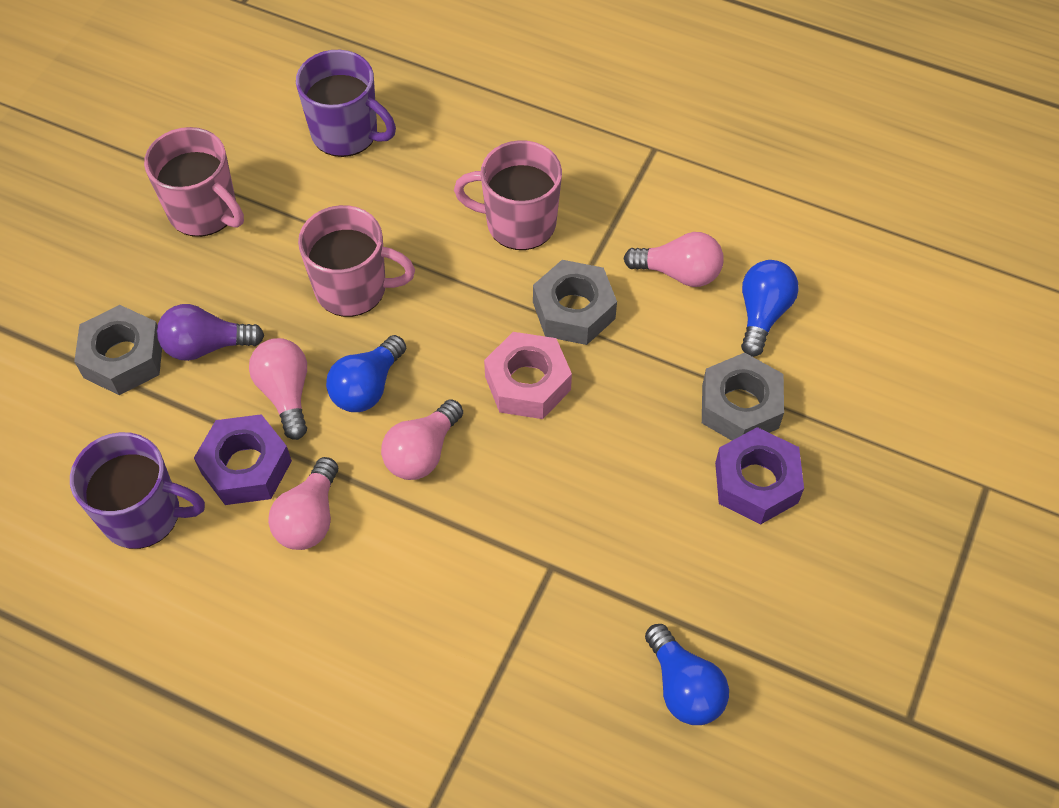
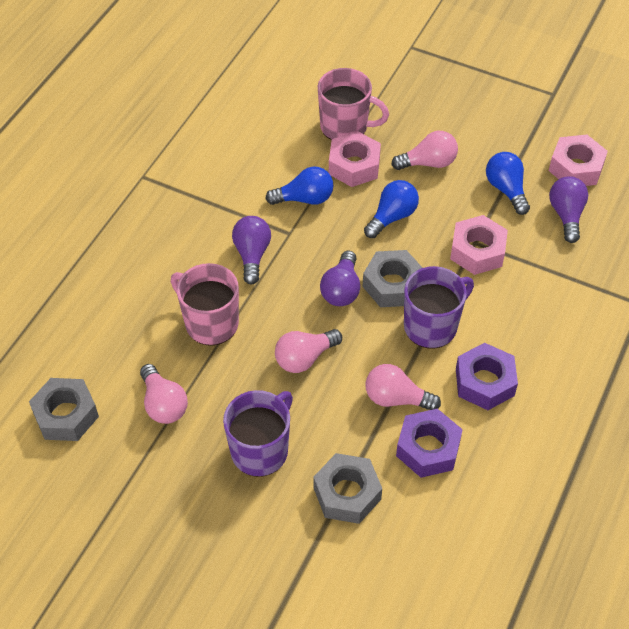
pink mug: [144,127,244,237] [298,205,415,317] [454,140,562,250] = 3 -> [171,263,239,345] [318,68,389,140] = 2
pink nut: [484,332,572,419] = 1 -> [329,131,381,187] [450,215,508,275] [549,135,608,186] = 3
purple light bulb: [157,304,264,361] = 1 -> [232,216,271,284] [320,251,360,306] [549,176,588,243] = 3

